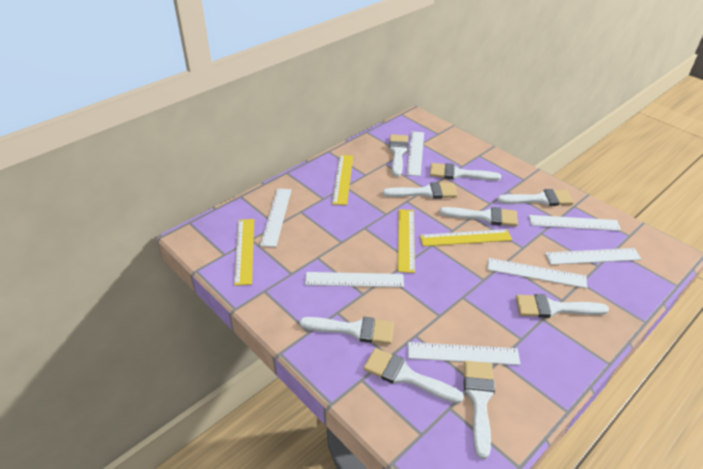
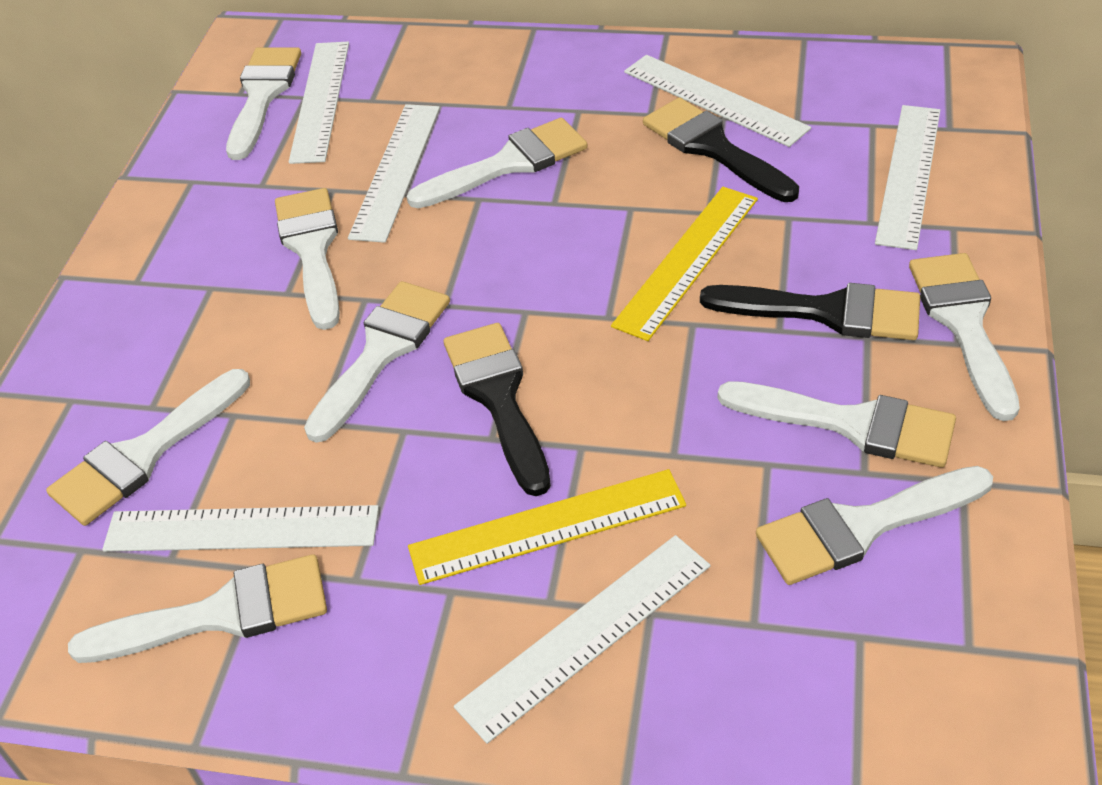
black brush: none = 0 -> [444,323,551,496] [643,97,799,202] [700,283,920,340] = 3
white ruler: [260,188,291,247] [305,272,404,287] [406,131,424,176] [408,342,521,365] [487,258,587,288] [529,215,621,231] [545,248,642,265] = 7 -> [102,505,379,552] [289,42,349,164] [348,104,440,243] [454,535,711,744] [624,55,811,147] [875,105,940,250] = 6
yellow ruler: [234,219,254,286] [332,155,353,205] [398,209,415,273] [420,229,512,246] = 4 -> [408,469,686,585] [611,187,758,341] = 2

